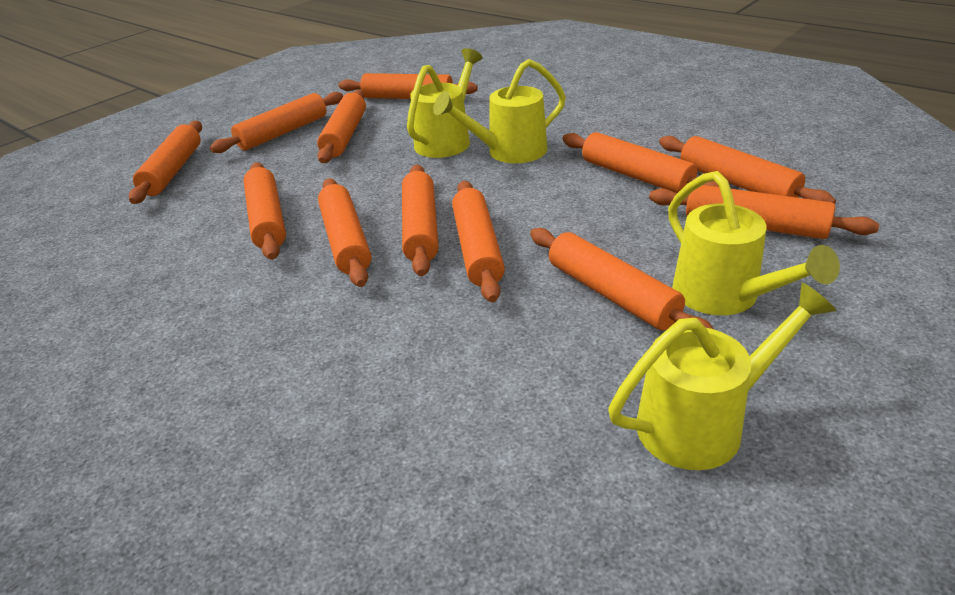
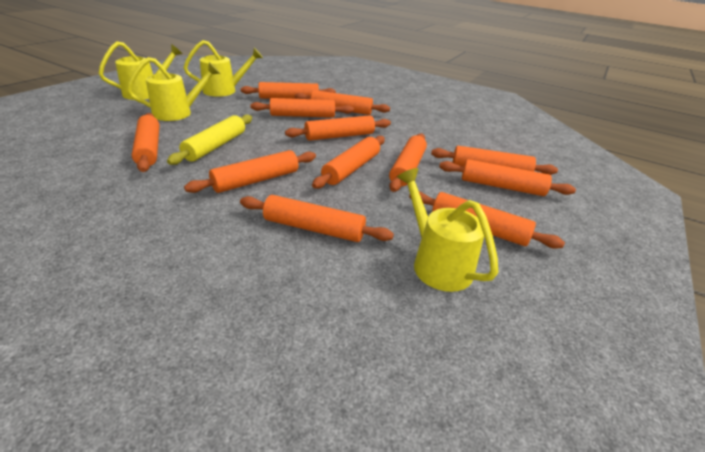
yellow rolling pin: none = 0 -> [167,115,252,165] = 1

